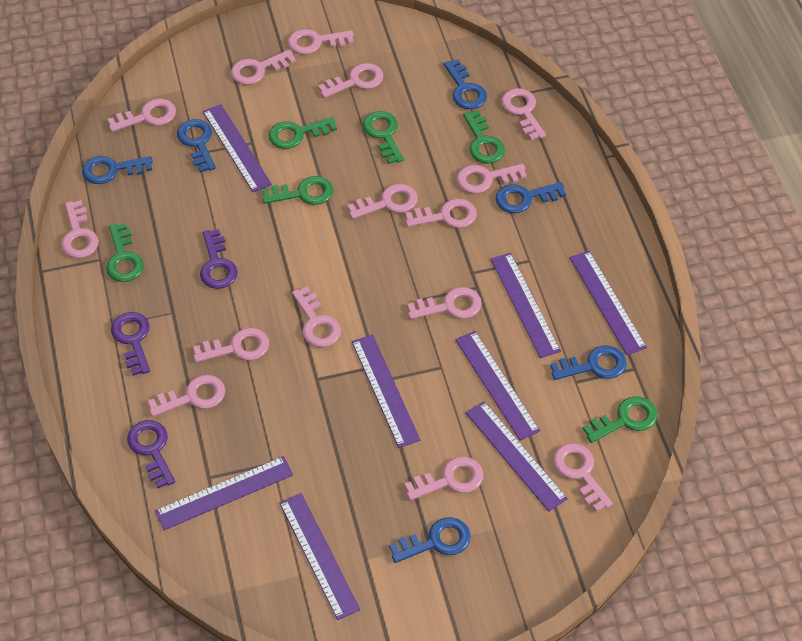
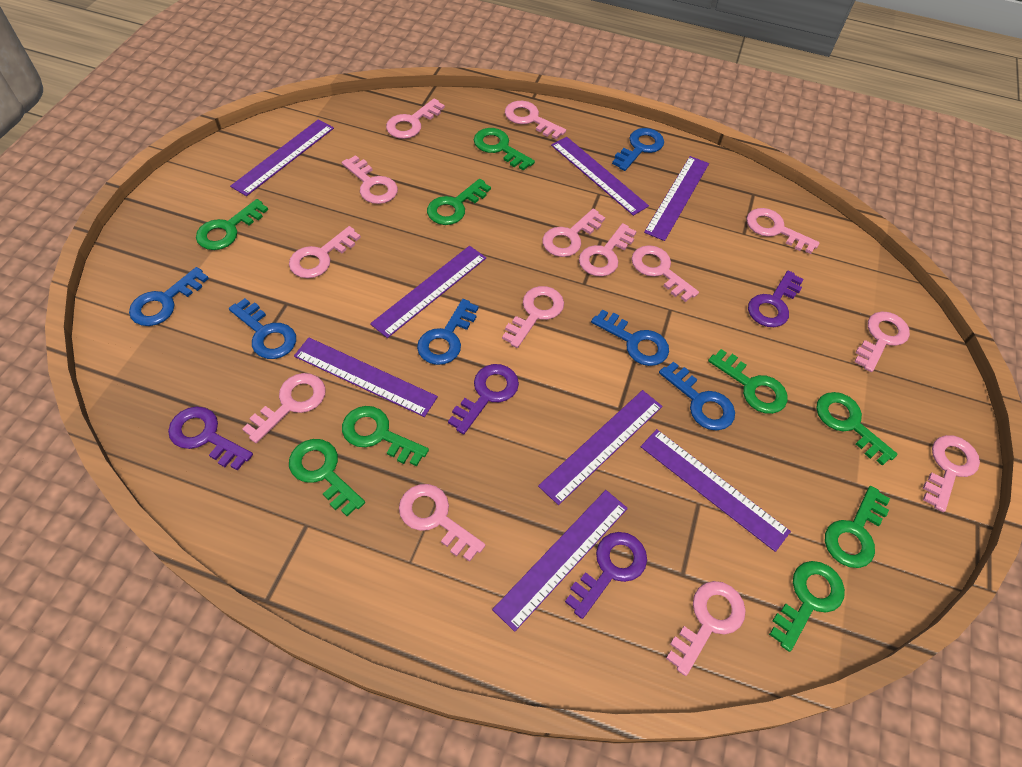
green key: [106,223,144,282] [262,176,333,205] [269,117,337,149] [363,111,404,164] [463,110,505,163] [583,396,658,443] = 6 -> [196,199,268,250] [289,439,365,516] [342,406,429,466] [427,179,491,225] [474,128,535,171] [708,349,788,414] [769,561,845,652] [816,392,898,466] [825,486,890,568] = 9
pink key: [61,200,99,258] [108,99,176,132] [148,375,225,417] [193,328,269,363] [231,50,296,85] [288,29,354,54] [292,286,341,347] [318,63,383,98] [347,184,418,219] [404,457,484,501] [405,199,477,228] [407,287,482,319] [457,164,527,193] [501,88,546,140] [553,443,613,512] = 15 -> [242,373,326,443] [289,226,361,278] [342,155,398,204] [386,98,445,139] [399,484,485,562] [502,286,564,348] [505,101,566,139] [542,209,605,257] [579,223,637,276] [631,245,699,302] [666,581,746,676] [746,208,820,254] [854,312,910,372] [923,435,980,512] = 14
purple key: [111,312,150,376] [127,420,175,488] [200,229,238,289] = 3 -> [168,407,253,471] [448,364,519,434] [565,532,647,619] [748,270,804,327] = 4

